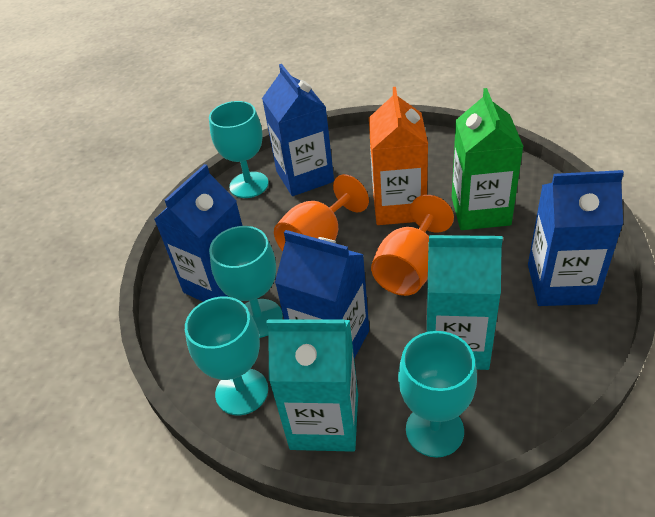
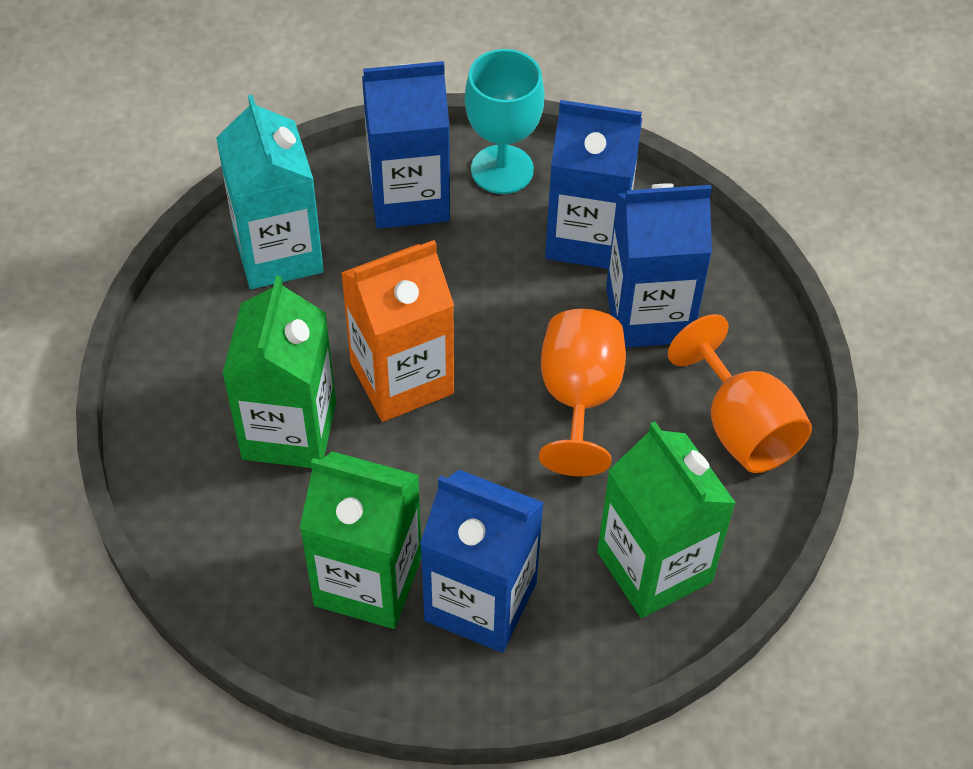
green carton: [452,88,524,230] = 1 -> [222,276,336,468] [300,451,422,629] [597,421,736,618] = 3
turquoise carton: [266,319,358,452] [426,235,503,370] = 2 -> [216,94,324,289] = 1
turquoise goblet: [185,297,268,415] [209,101,269,198] [209,226,283,338] [398,331,477,458] = 4 -> [465,49,545,194] = 1

